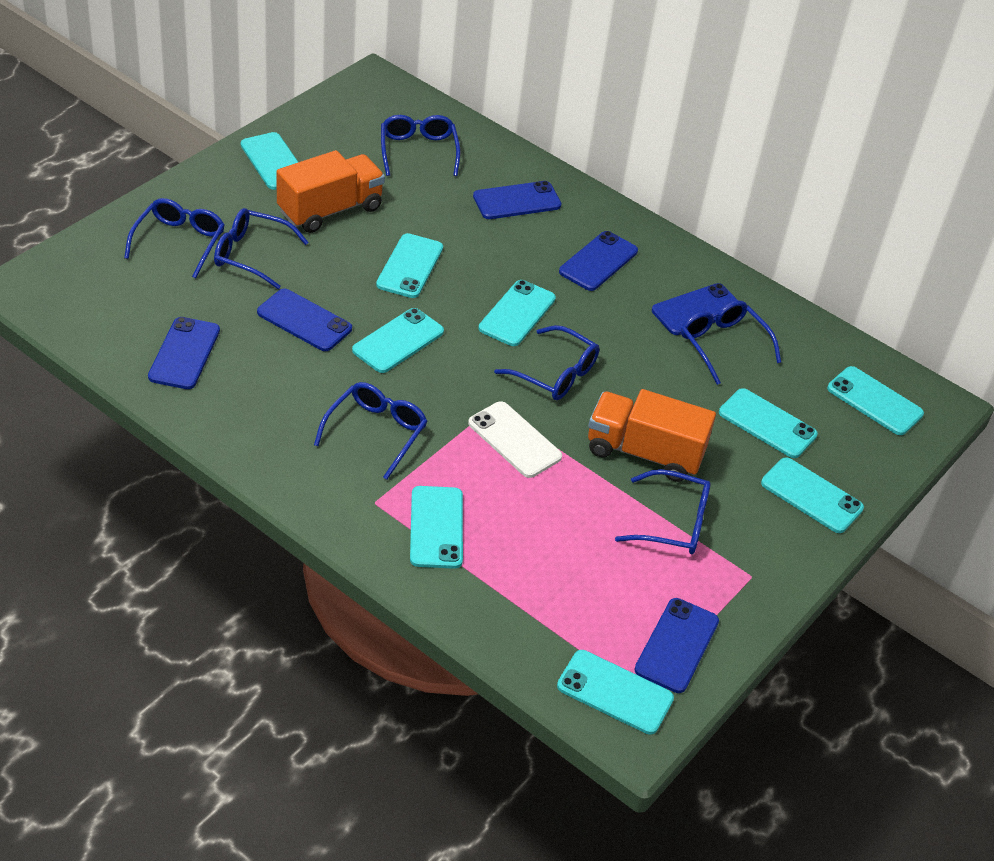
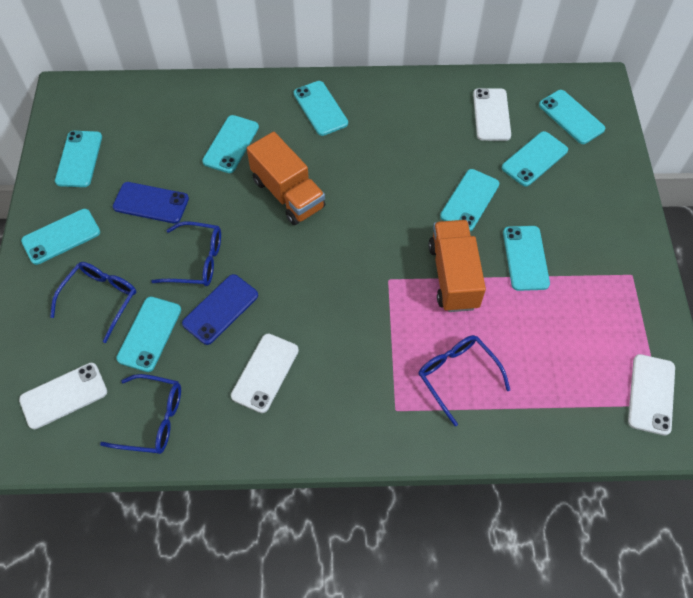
blue glasses: [124,198,225,278] [214,208,309,289] [314,382,428,480] [381,115,460,176] [494,325,600,400] [615,469,711,554] [681,301,781,385] = 7 -> [50,262,136,343] [100,374,181,454] [151,221,221,286] [419,335,510,426] = 4
blue phone: [148,317,220,389] [257,289,352,351] [473,181,561,219] [559,231,638,291] [634,598,719,693] [652,283,738,335] = 6 -> [113,182,189,224] [182,274,258,345] = 2
white phone: [468,401,562,478] = 1 -> [19,363,107,429] [231,333,299,413] [473,88,511,141] [628,354,675,436] = 4

